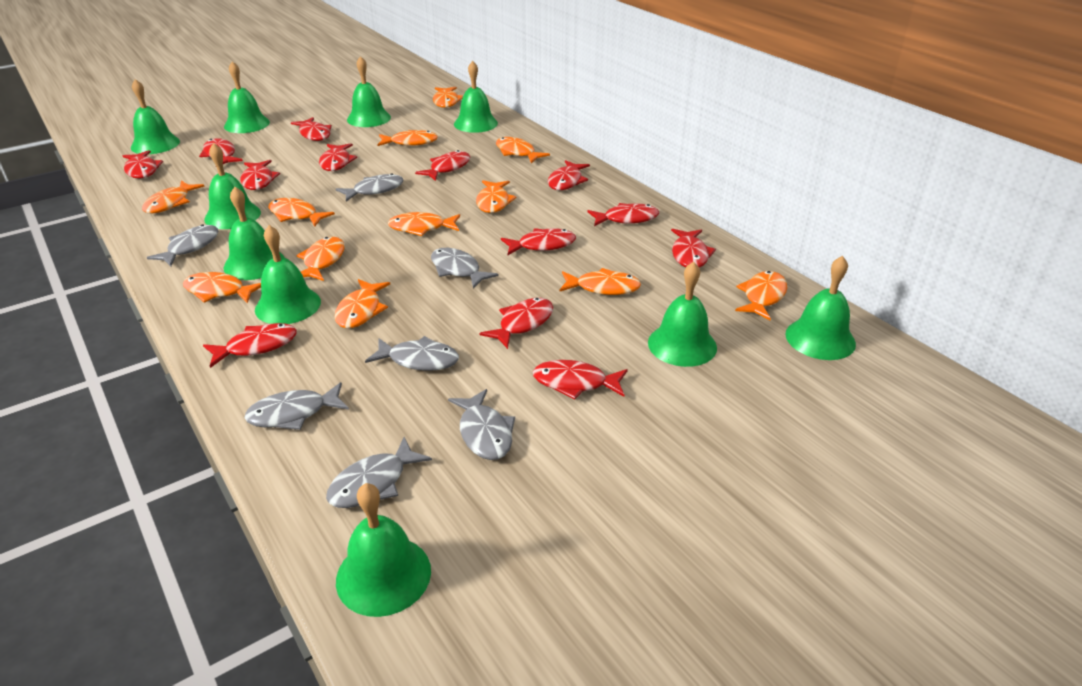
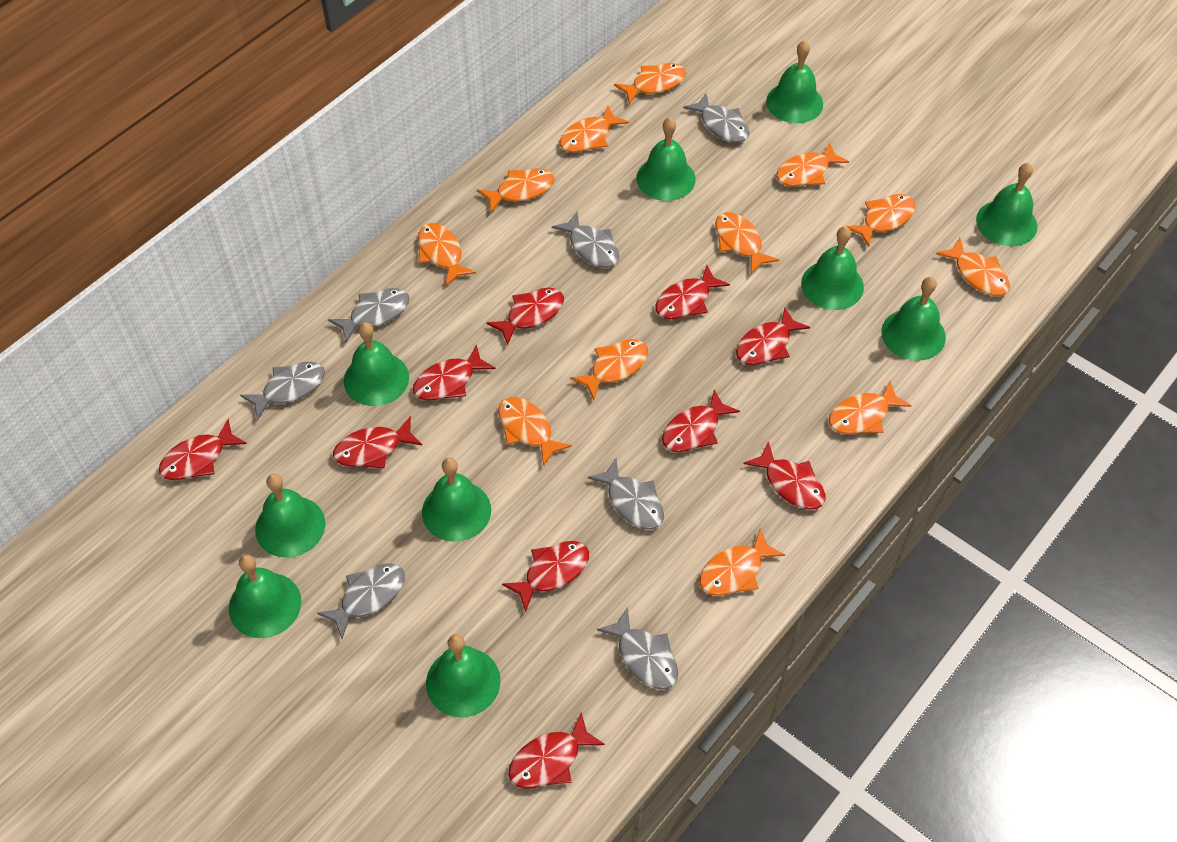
red fish: [123,150,163,179] [199,138,243,164] [203,323,297,368] [240,160,280,190] [291,117,332,141] [319,143,357,171] [415,150,470,181] [479,298,553,349] [501,228,576,255] [533,360,628,400] [548,160,590,190] [587,203,659,226] [671,229,716,268] = 13 -> [158,419,247,480] [333,416,422,469] [413,345,496,401] [486,288,564,345] [502,541,589,612] [508,712,605,789] [655,265,730,319] [662,390,740,452] [736,308,810,365] [743,441,826,509] = 10

